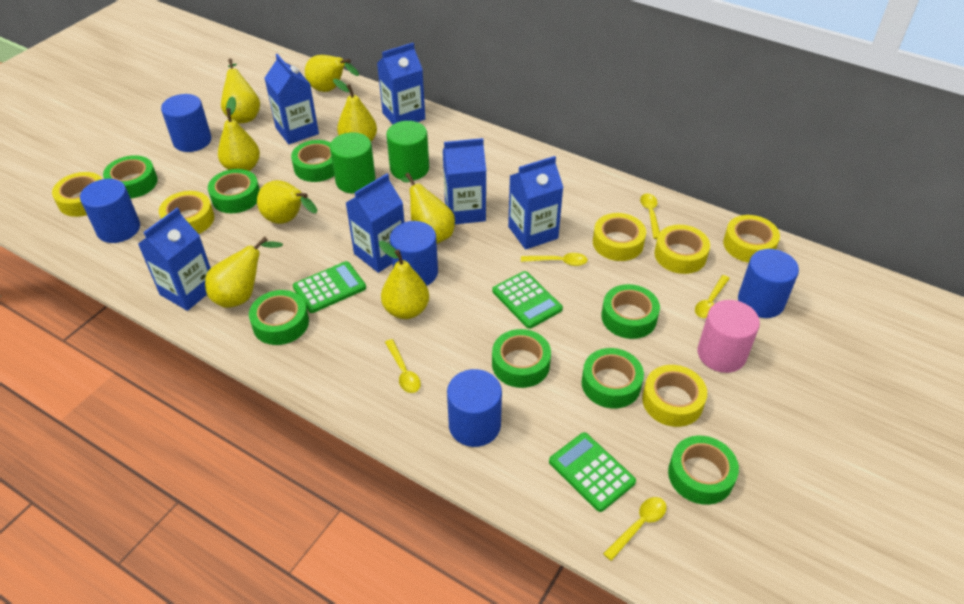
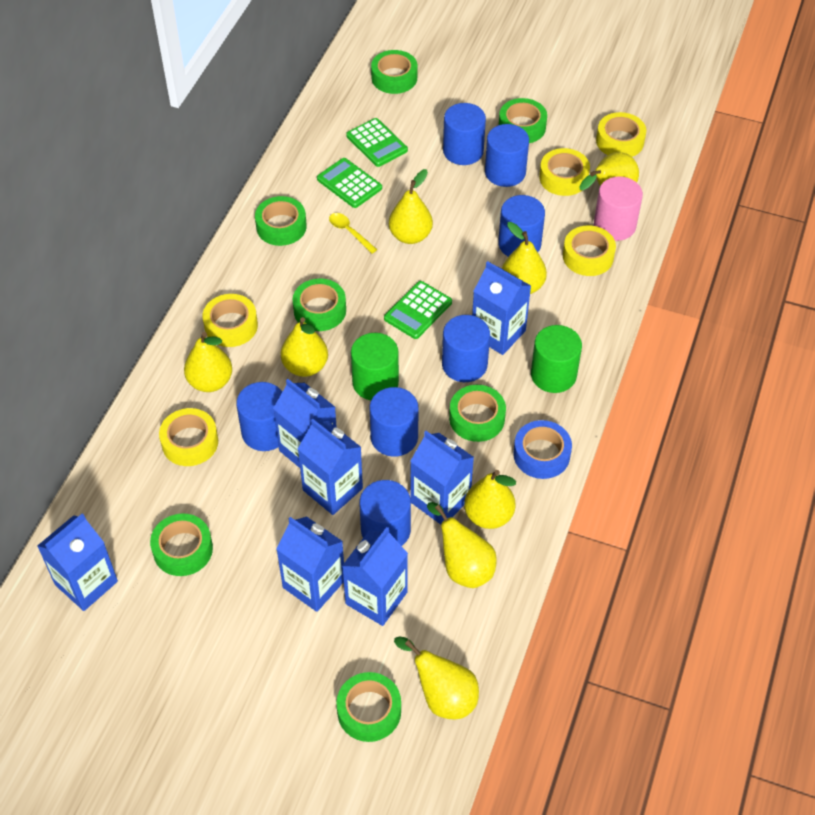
blue carton: [138,208,211,311] [265,54,319,144] [346,174,404,273] [377,43,425,124] [443,138,486,224] [508,156,564,250] = 6 -> [37,513,118,611] [273,379,337,468] [276,516,344,612] [298,419,363,515] [342,527,408,626] [410,431,474,525] [472,261,531,355] = 7
blue cylinder: [80,179,140,243] [161,94,212,152] [390,221,438,286] [447,369,502,447] [738,249,799,318] = 5 -> [236,382,282,451] [359,480,411,546] [369,387,419,457] [442,315,490,382] [443,103,486,165] [485,124,529,187] [498,195,545,257] = 7
blue tape: none = 0 -> [513,420,572,479] = 1
green tape: [103,155,158,199] [208,169,260,213] [249,290,309,345] [291,140,334,182] [492,329,551,388] [582,348,644,408] [601,284,660,339] [668,436,739,505] = 8 -> [150,513,213,576] [255,196,307,246] [293,278,346,331] [336,672,401,742] [371,50,418,94] [449,385,506,442] [499,98,547,143] = 7
yellow spoon: [385,339,421,393] [521,253,588,266] [603,497,667,561] [640,193,660,239] [695,275,730,318] = 5 -> [329,213,377,254] = 1
yellow tape: [52,172,102,217] [159,191,214,234] [593,213,646,261] [642,365,707,427] [654,225,710,274] [723,215,780,263] = 6 -> [159,408,218,466] [203,294,258,347] [539,148,590,196] [563,225,616,276] [596,112,646,157] = 5

